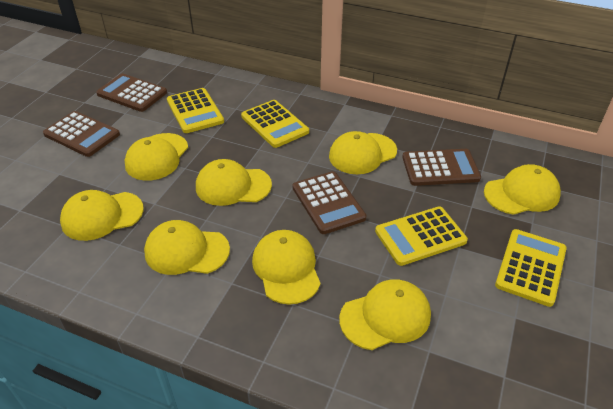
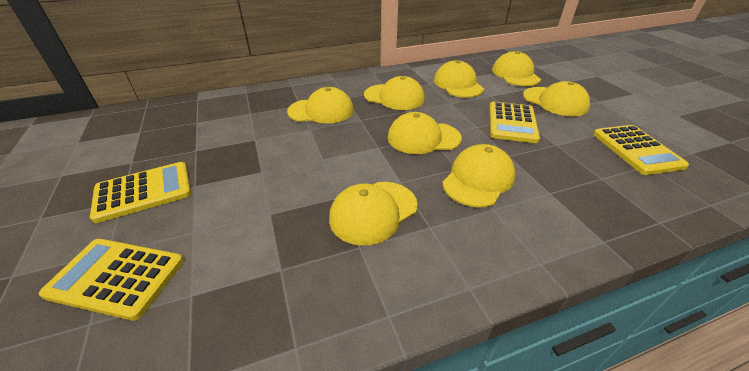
brown calculator: [43,111,120,157] [96,73,167,112] [292,171,367,234] [402,149,481,186] = 4 -> none = 0

